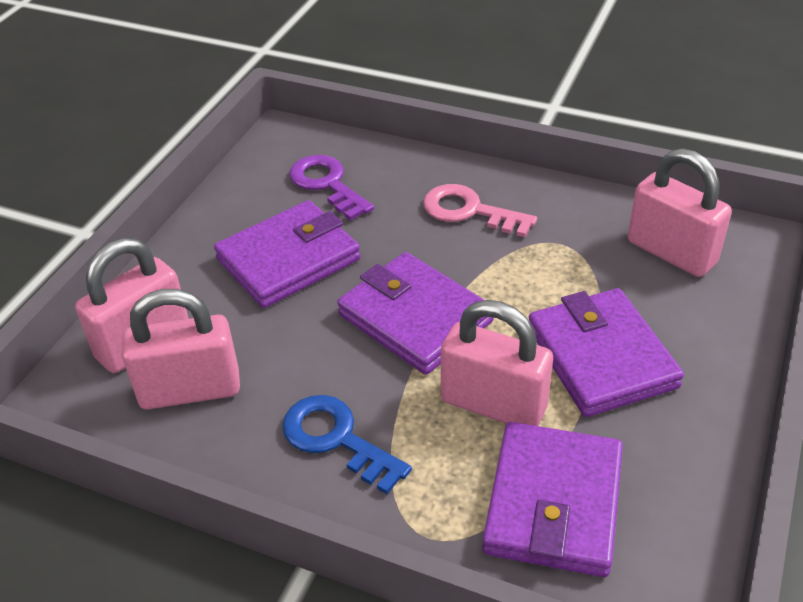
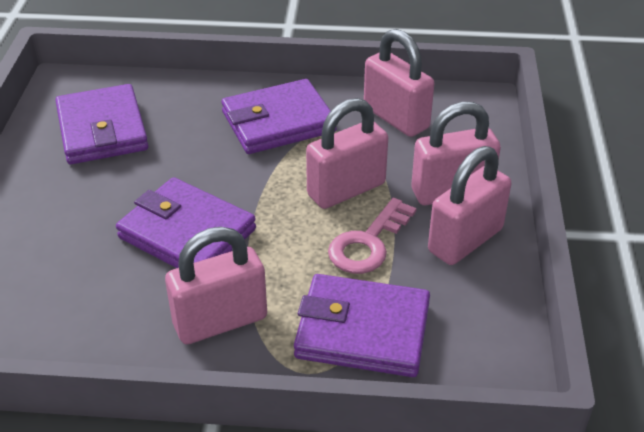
blue key: [282,395,412,494] = 1 -> none = 0
pink padlock: [75,238,189,373] [122,289,240,409] [441,300,553,426] [628,148,732,277] = 4 -> [165,227,267,344] [306,98,388,209] [364,29,435,137] [411,102,501,205] [428,146,511,265] = 5
purple key: [289,155,374,221] = 1 -> none = 0

